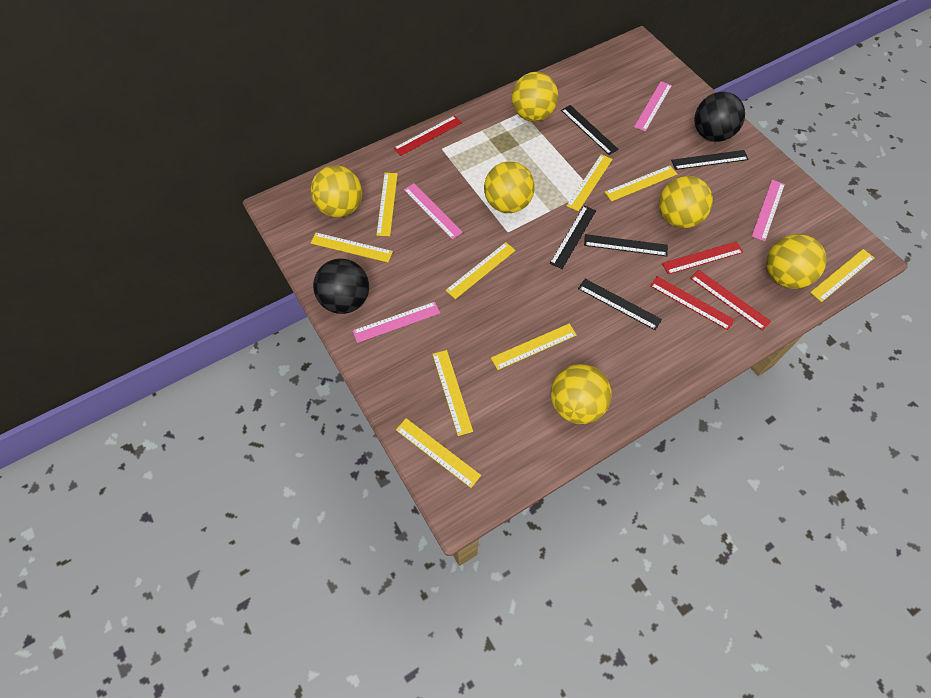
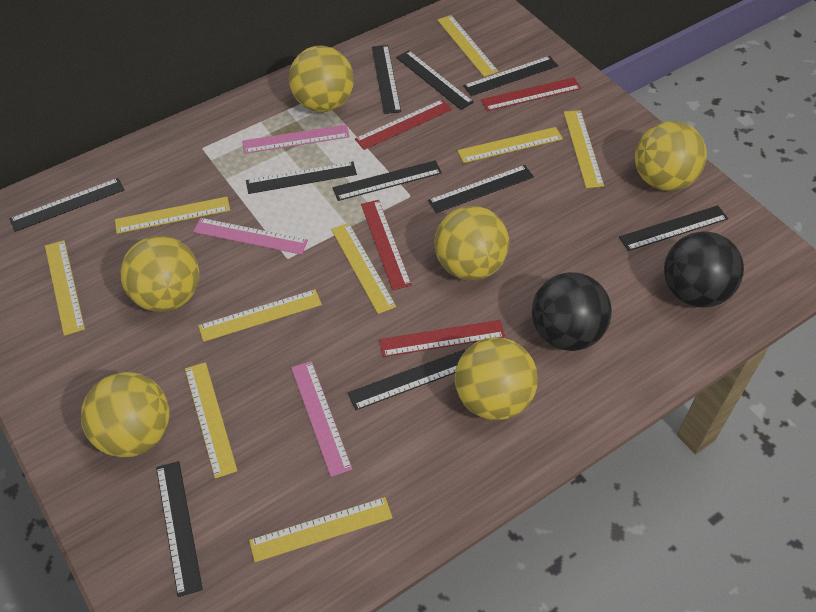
black ruler: [550,206,596,269] [561,105,619,155] [578,279,662,330] [584,234,668,256] [671,150,749,170] = 5 -> [10,178,124,232] [156,461,203,597] [246,161,357,194] [332,160,442,201] [348,349,465,410] [372,45,401,114] [396,50,474,110] [428,165,534,213] [463,56,558,96] [619,205,728,251] = 10
pink ruler: [353,302,440,343] [404,183,463,239] [634,81,672,132] [751,180,785,241] = 4 -> [193,218,308,255] [242,125,350,154] [291,361,352,477] = 3

